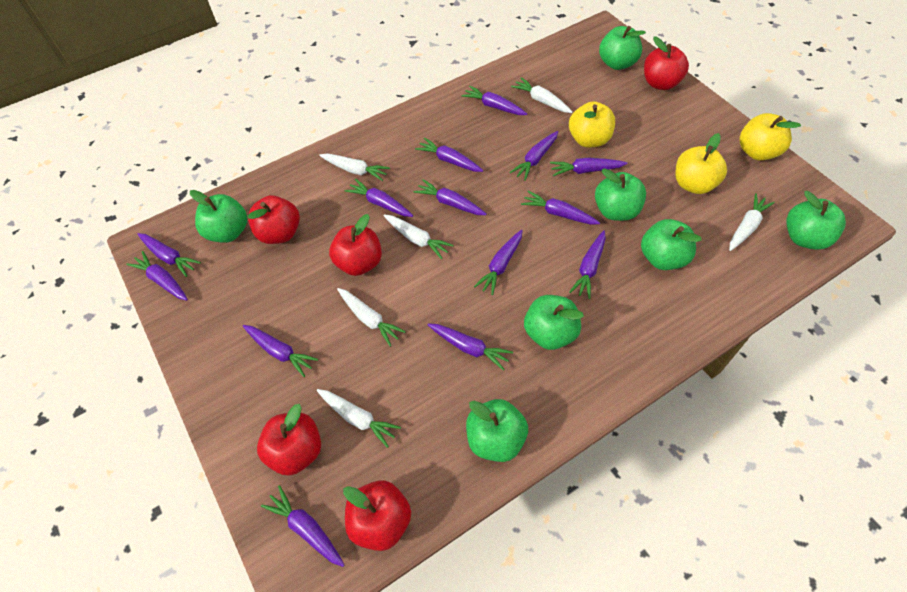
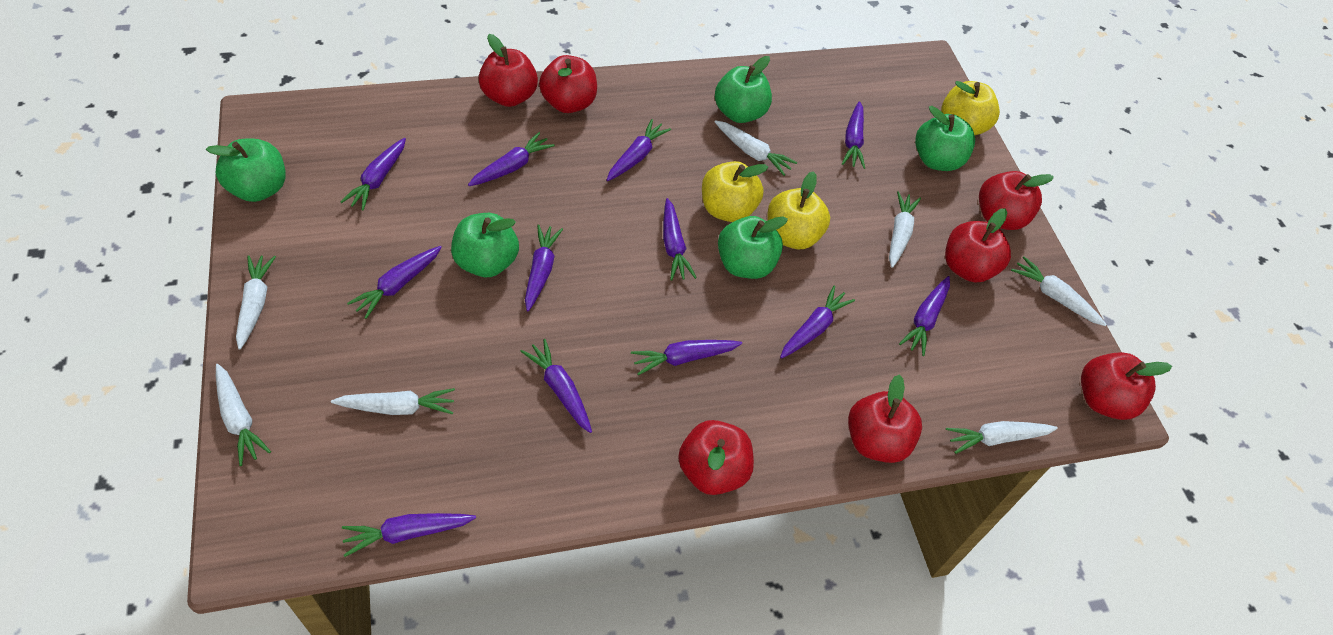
green apple: [190,190,247,243] [466,399,528,462] [524,295,584,350] [595,168,646,221] [599,26,646,70] [641,219,702,270] [786,191,846,250] = 7 -> [206,139,286,202] [451,213,519,277] [715,56,772,123] [718,216,788,279] [915,106,975,171] = 5
purple carrot: [127,251,188,301] [138,233,201,277] [243,325,318,377] [261,485,344,567] [344,178,413,217] [414,179,487,215] [415,137,483,172] [427,323,513,371] [461,86,527,115] [474,230,523,295] [509,131,558,181] [521,191,600,225] [550,158,628,176] [569,230,606,299] = 14 -> [340,138,406,211] [342,513,476,557] [347,246,442,319] [468,132,555,186] [520,339,592,433] [525,224,563,311] [607,119,671,181] [631,340,742,375] [663,198,697,281] [780,285,855,358] [842,101,865,169] [899,276,950,356] = 12
red apple: [248,195,300,244] [257,404,321,476] [329,214,382,276] [343,480,411,551] [644,37,689,90] = 5 -> [479,34,538,107] [539,55,597,113] [678,420,754,495] [848,375,922,463] [945,208,1011,282] [979,171,1054,230] [1081,352,1172,420] = 7
white carrot: [317,389,401,448] [319,153,390,181] [337,288,406,347] [384,214,454,259] [511,77,573,113] [729,193,775,251] = 6 -> [216,364,271,466] [236,256,276,350] [331,388,455,415] [715,120,797,176] [889,191,921,268] [946,421,1058,454] [1011,256,1107,326] = 7

